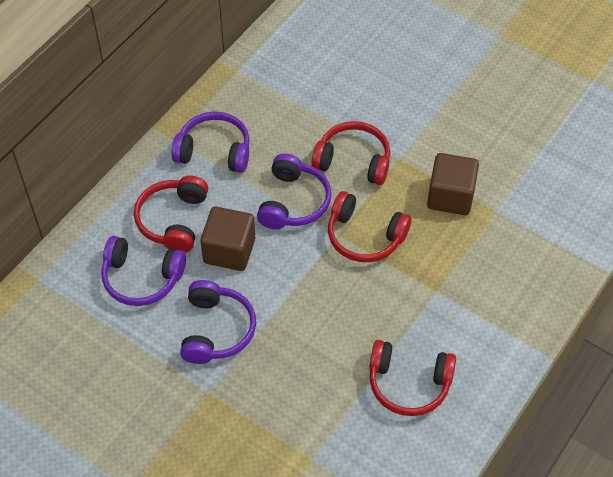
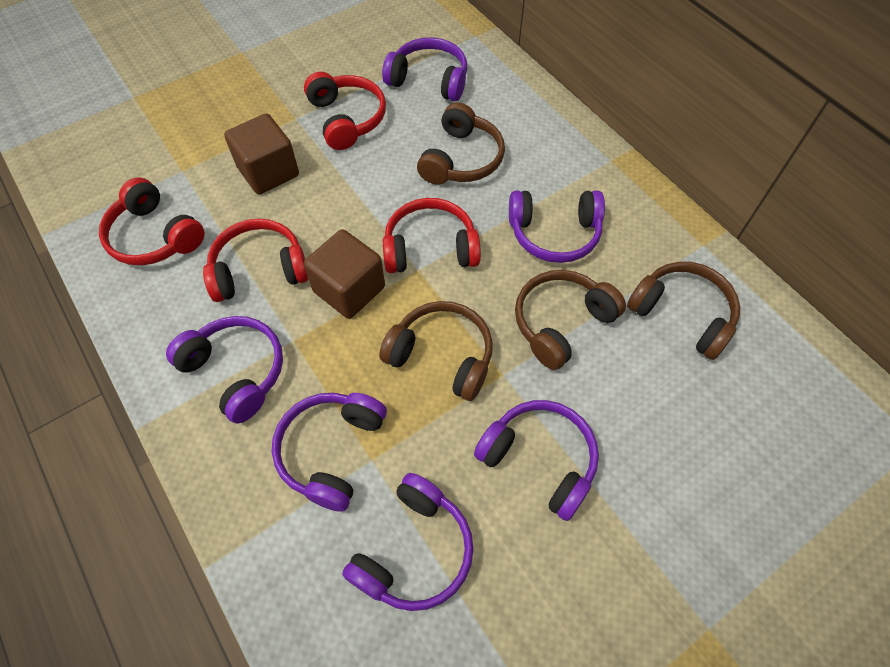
brown headphones: none = 0 -> [379,301,493,401] [417,102,505,185] [515,270,626,370] [627,262,740,360] = 4
purple headphones: [101,236,186,306] [172,111,250,173] [180,280,256,364] [257,153,331,229] = 4 -> [166,316,283,424] [272,393,387,511] [342,473,474,611] [382,37,467,101] [474,400,599,521] [509,191,605,263] = 6

